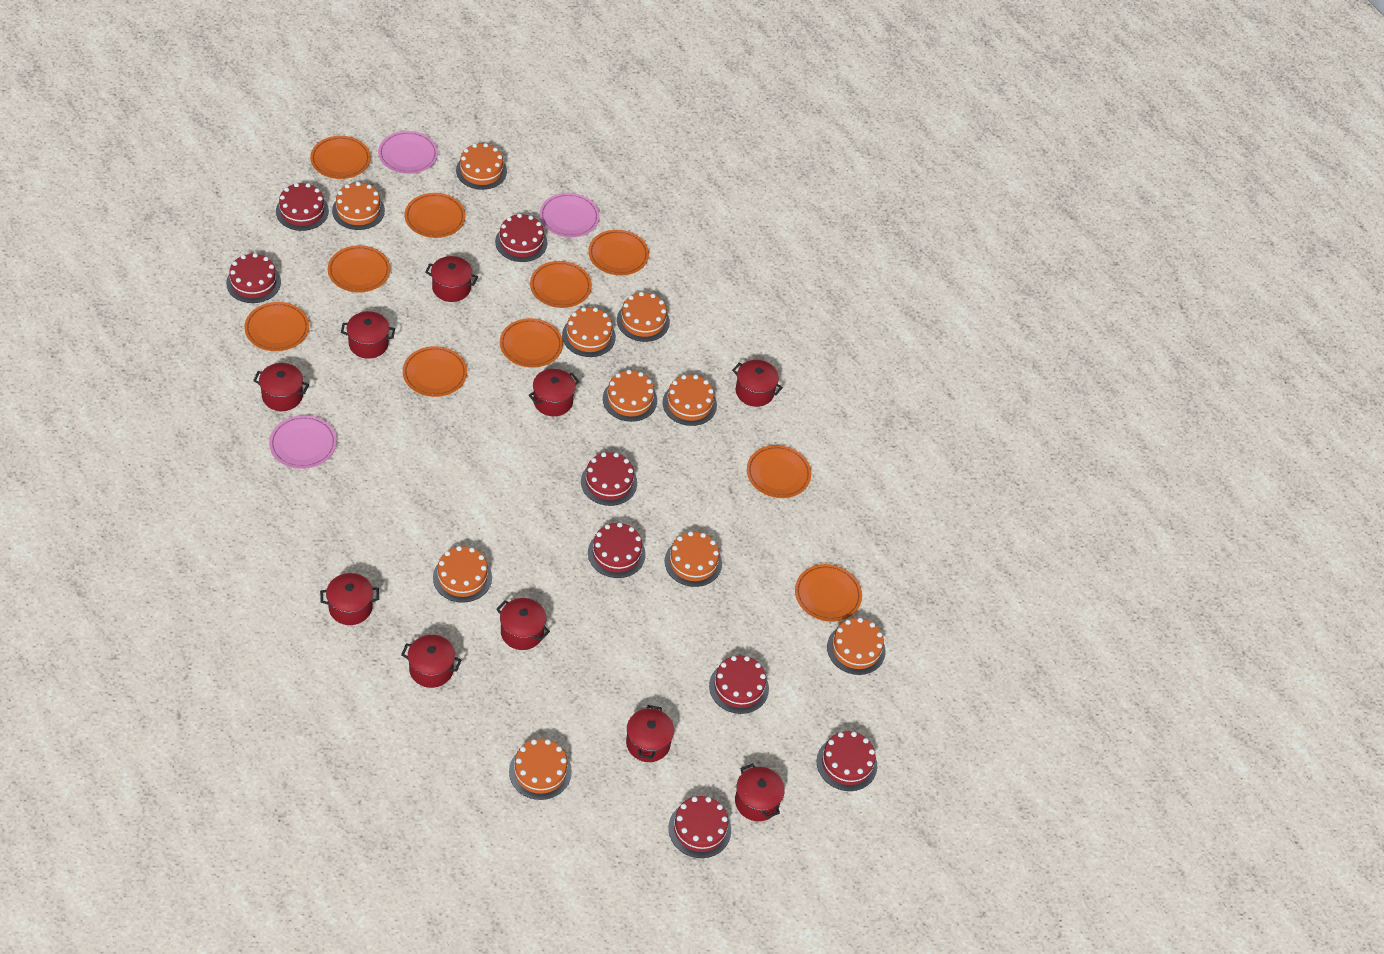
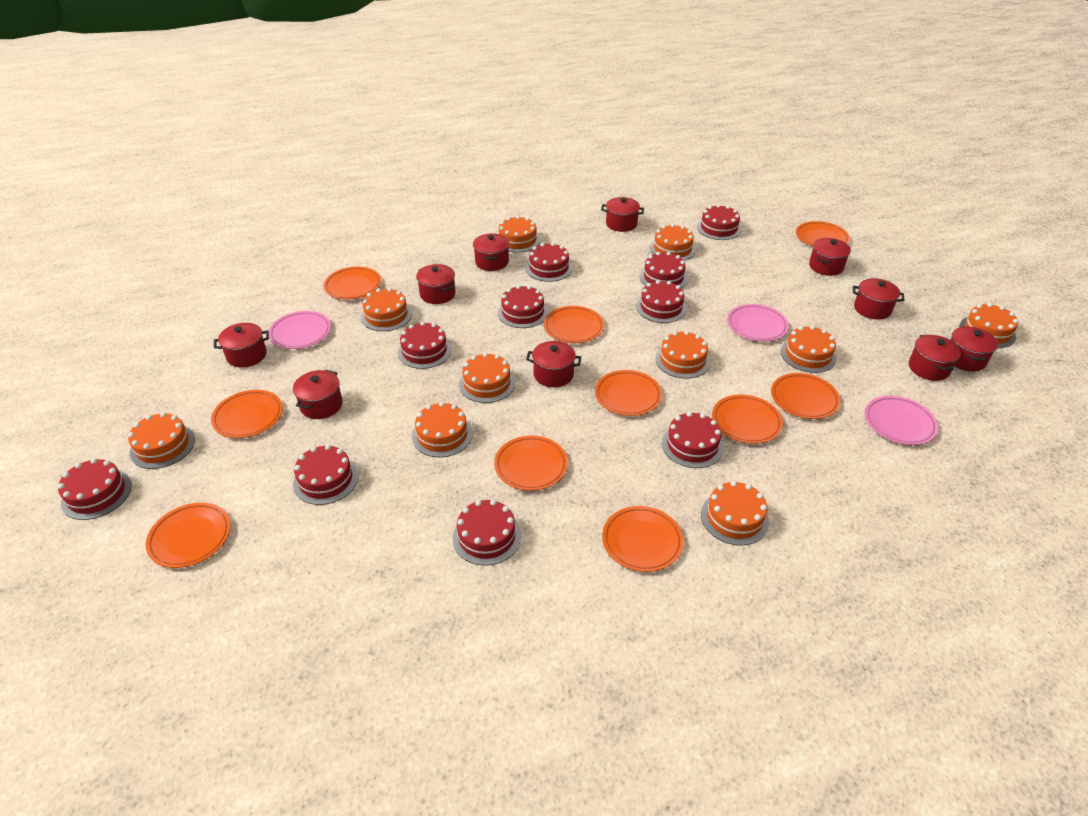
red cake: [226,253,281,303] [276,183,329,231] [495,214,547,262] [581,452,637,506] [588,522,646,578] [668,796,731,858] [709,655,769,714] [817,731,877,791] = 8 -> [58,458,132,520] [293,445,358,505] [398,322,452,369] [453,500,521,566] [498,285,548,328] [526,243,573,282] [636,280,687,323] [640,252,688,288] [662,412,724,468] [697,204,741,240] = 10

